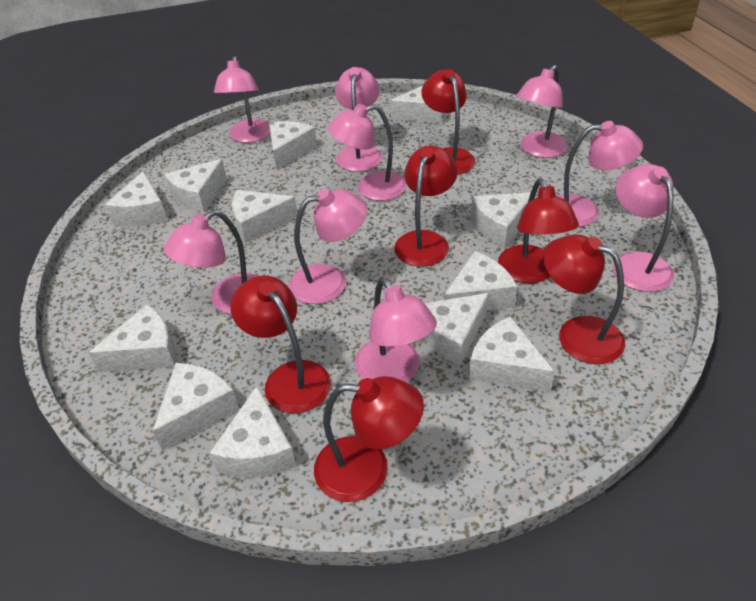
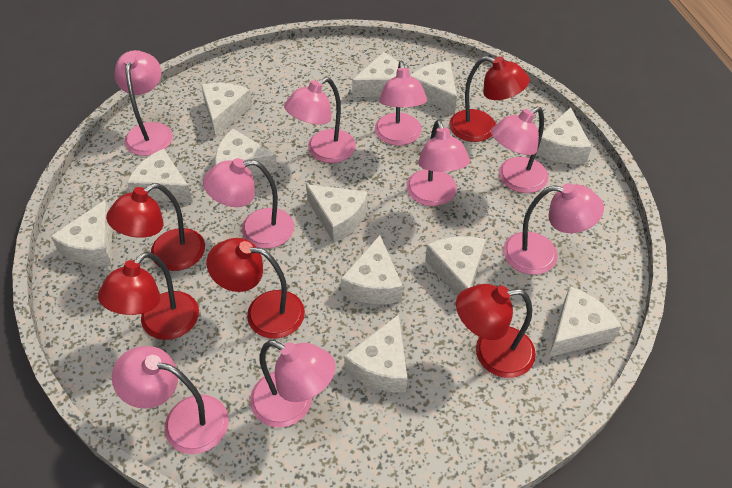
red lamp: [230,275,331,413] [314,376,424,502] [394,146,458,267] [421,69,475,175] [498,179,579,283] [543,234,625,364] = 6 -> [98,252,199,340] [106,183,205,271] [206,238,305,339] [449,56,530,142] [456,284,536,378] = 5

